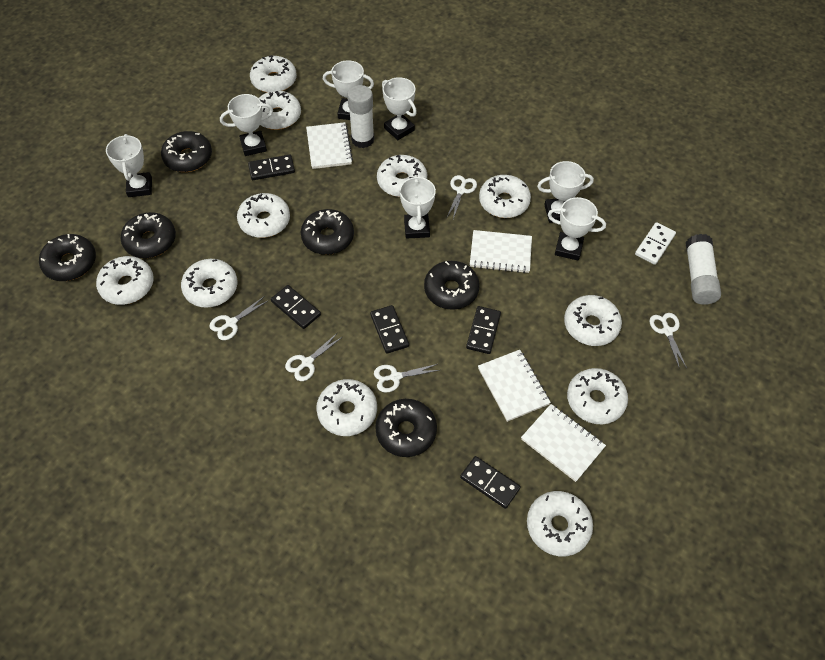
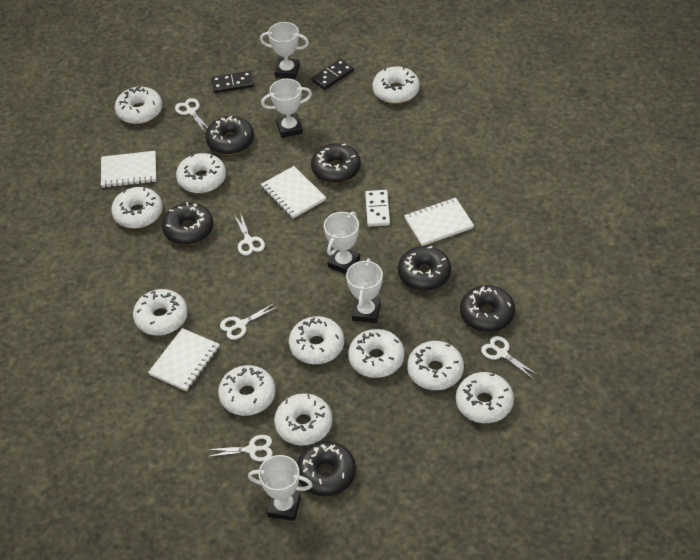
black domino: [248,155,295,180] [271,285,321,329] [370,305,409,354] [460,456,521,509] [466,306,501,354] = 5 -> [211,71,254,93] [311,59,354,90] = 2
white glue stick: [347,85,375,148] [686,234,721,305] = 2 -> none = 0
white trophy: [106,134,152,197] [220,94,273,156] [323,60,374,120] [382,77,417,140] [400,175,436,239] [537,161,594,223] [548,197,606,261] = 7 -> [248,455,313,521] [260,22,309,79] [261,79,312,138] [324,212,360,274] [346,259,383,323] = 5

